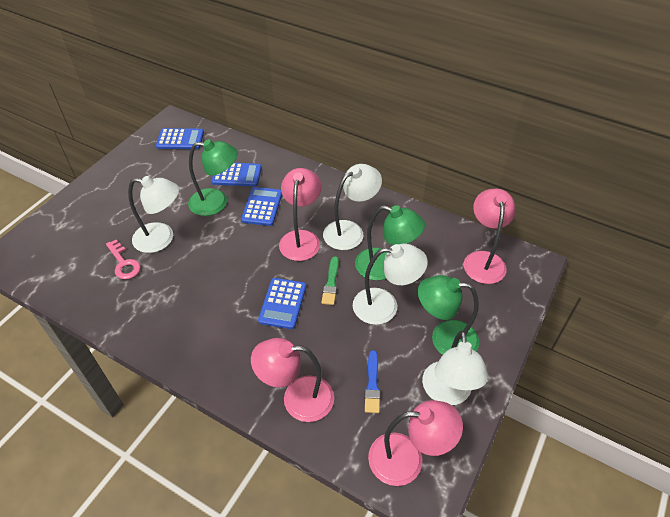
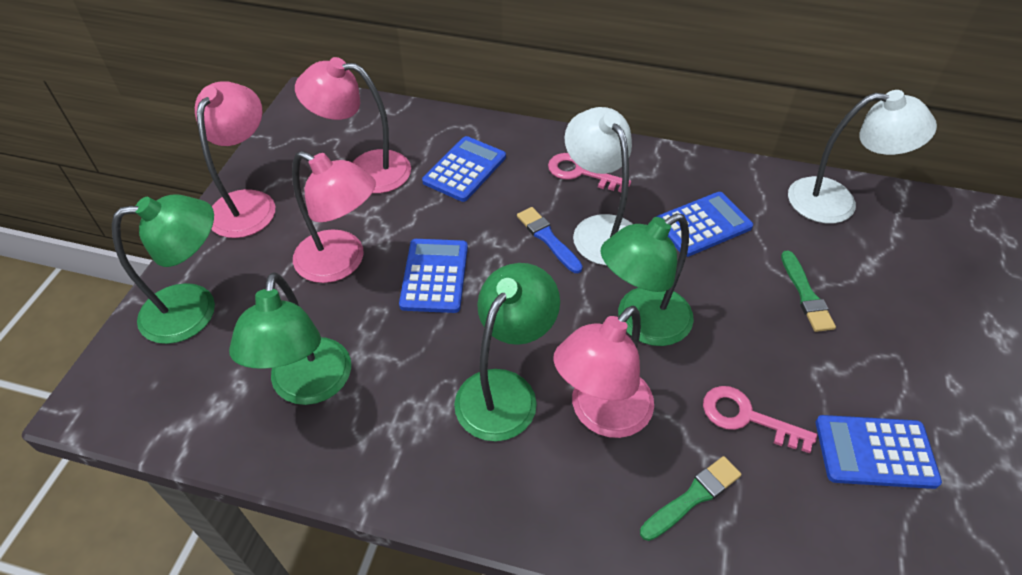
green brush: [321,256,339,305] = 1 -> [640,456,741,541] [781,251,836,332] = 2
green lamp: [188,139,238,216] [355,205,425,281] [418,275,479,355] = 3 -> [112,194,215,344] [229,272,351,405] [454,263,560,441] [601,213,694,346] = 4
pink key: [106,240,141,279] = 1 -> [548,153,631,192] [703,386,817,453] = 2
white lamp: [128,176,179,253] [323,164,382,250] [353,244,428,325] [422,330,488,405] = 4 -> [564,107,633,265] [788,90,937,223] = 2

